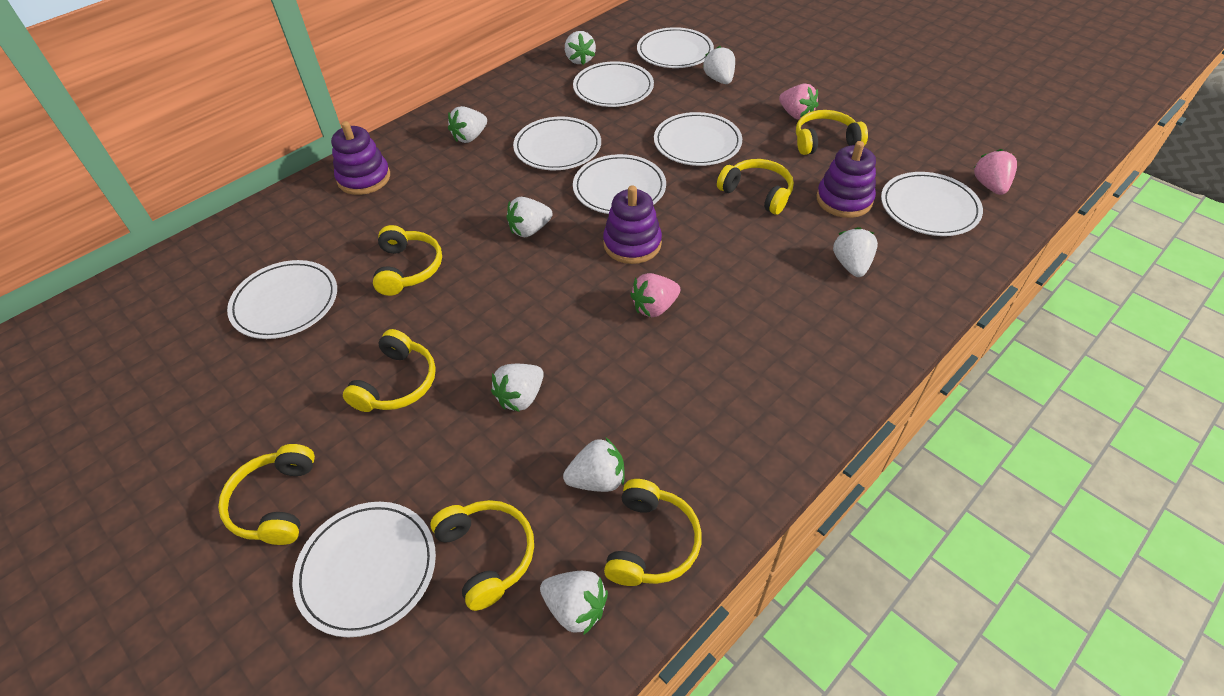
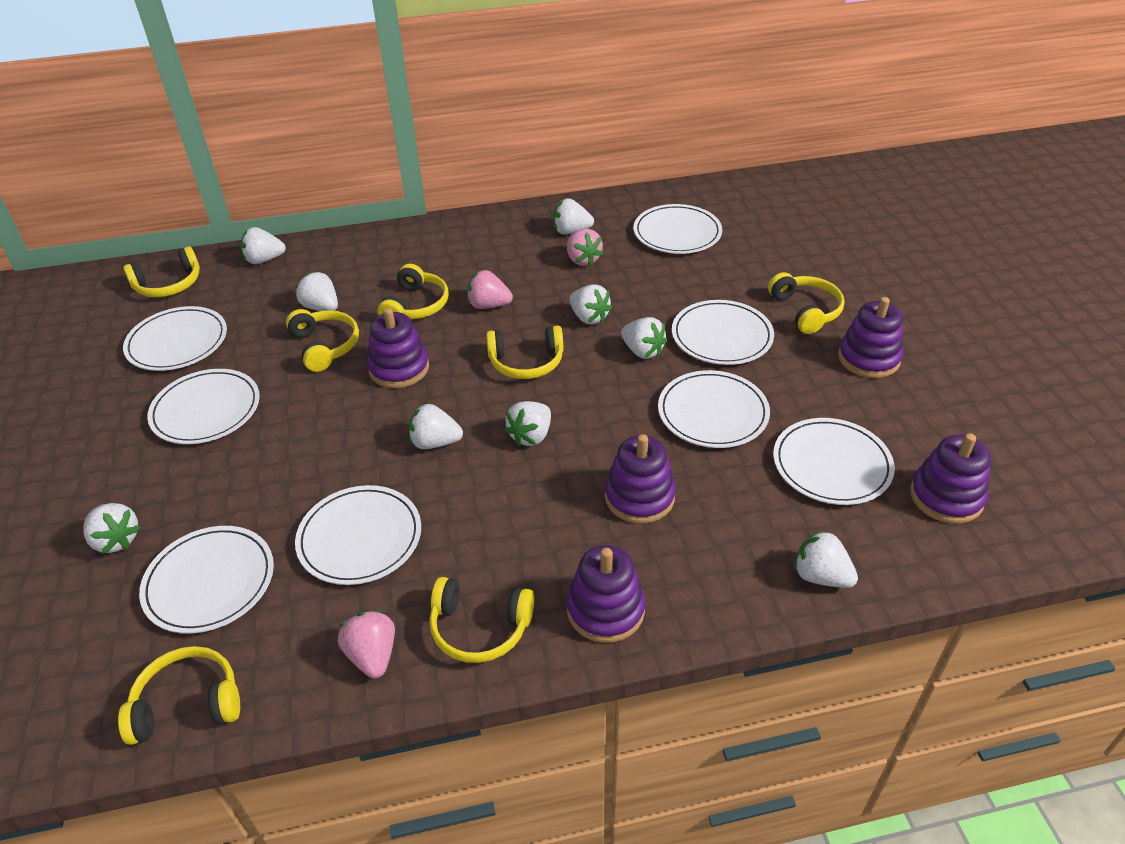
purple stacking toy: [331,121,390,195] [603,185,662,264] [816,141,876,218] = 3 -> [367,308,429,388] [567,545,645,643] [605,434,676,524] [838,297,903,378] [910,434,991,524] = 5
white strawberry: [448,106,487,143] [491,364,544,412] [506,197,553,237] [540,571,608,635] [563,437,624,492] [565,31,596,65] [703,46,735,84] [833,227,878,277] = 8 -> [83,503,141,554] [240,227,286,264] [295,272,338,311] [409,404,463,449] [504,401,551,446] [553,198,594,235] [569,284,612,324] [621,317,667,359] [794,530,858,588] = 9

